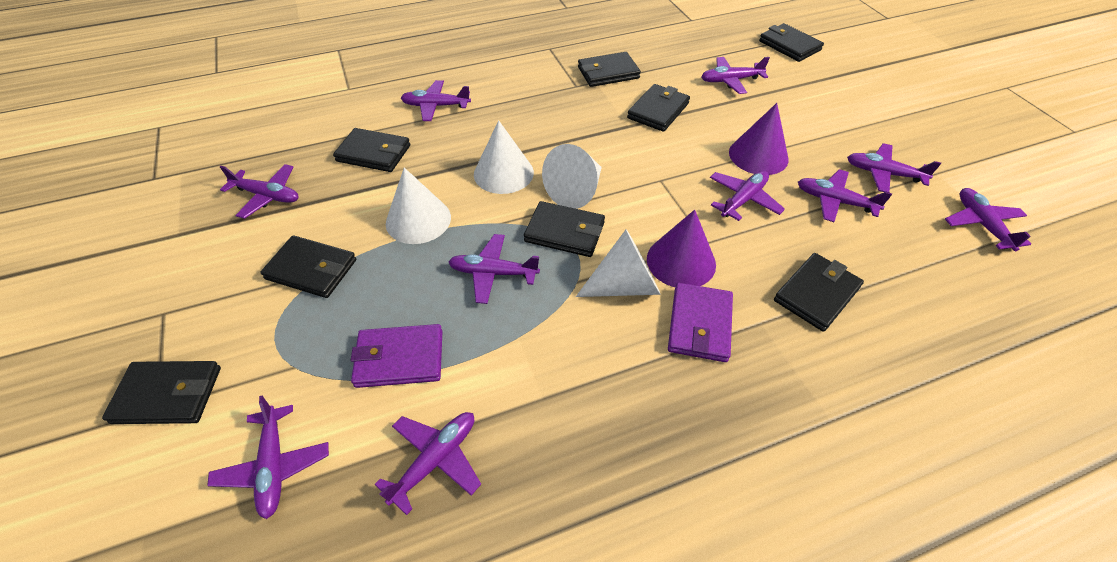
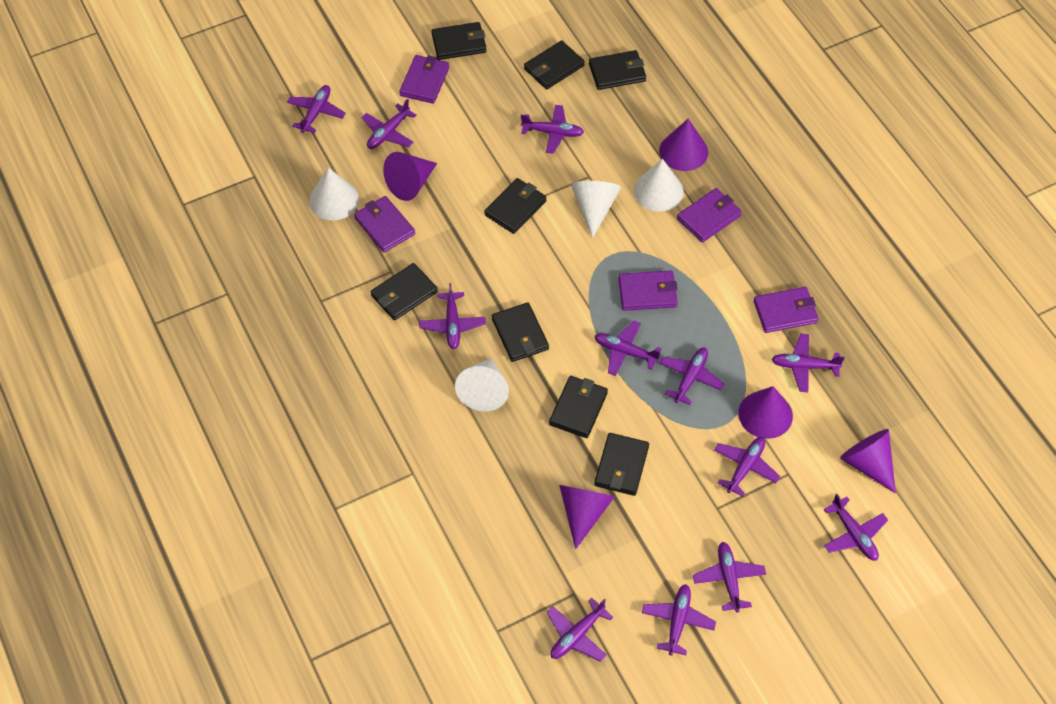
purple cone: [647,210,716,287] [729,103,788,175] = 2 -> [383,152,437,201] [559,485,615,549] [659,119,708,171] [738,386,793,439] [840,429,896,494] = 5
purple plane: [207,396,329,519] [220,164,299,219] [374,412,481,515] [401,80,471,121] [448,234,540,304] [701,57,770,94] [710,171,785,221] [798,169,892,222] [847,143,941,193] [945,188,1031,251] = 10 -> [287,85,346,133] [361,99,417,149] [419,283,486,349] [521,105,584,154] [546,598,613,662] [595,320,662,376] [642,584,716,655] [659,348,724,405] [693,542,766,612] [714,437,780,497] [771,334,845,392] [823,494,888,561] = 12
purple wallet: [351,324,443,388] [668,283,733,362] = 2 -> [354,196,415,252] [399,55,450,104] [618,270,678,311] [677,188,742,242] [754,287,818,333] = 5

